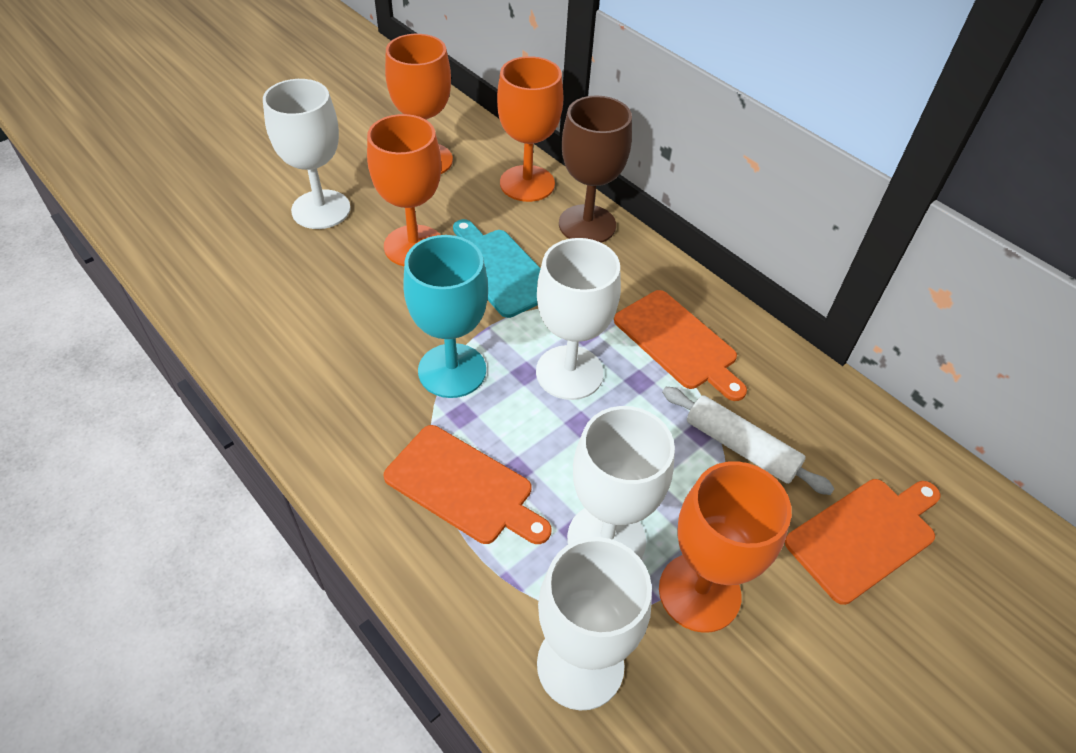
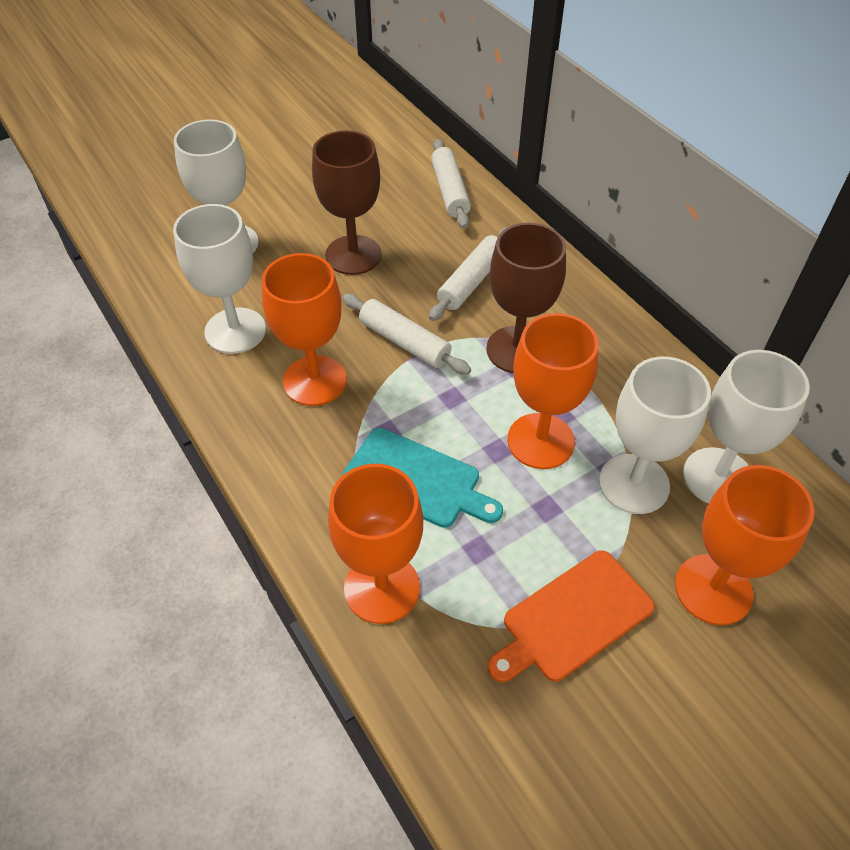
brown goblet: [559,95,632,243] = 1 -> [312,130,382,275] [486,223,566,373] = 2
orange cutting board: [383,425,551,544] [614,290,747,401] [785,479,941,605] = 3 -> [488,550,655,682] = 1
turquoise goblet: [404,235,488,398] = 1 -> none = 0
white rolling pin: [662,387,835,495] = 1 -> [342,294,471,375] [429,227,508,321] [431,139,471,229] = 3

